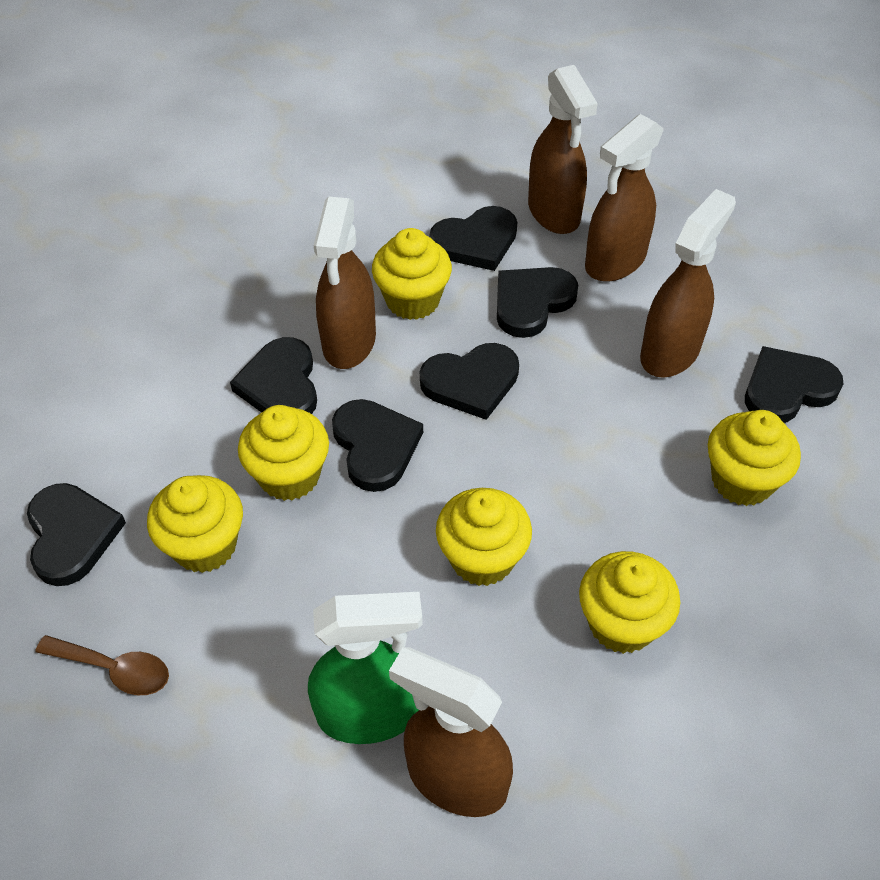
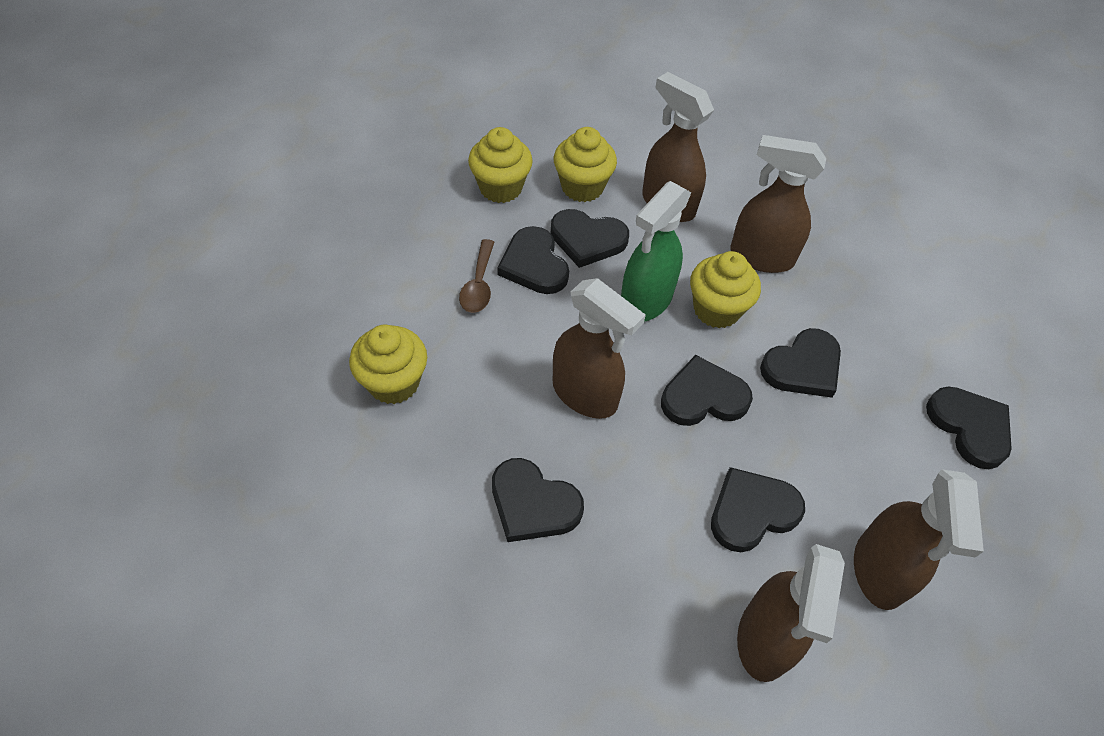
yellow cupcake: [147,475,243,573] [238,405,329,501] [372,228,452,320] [436,488,532,586] [579,551,680,654] [708,410,801,506] = 6 -> [349,324,427,404] [468,127,533,203] [554,127,617,202] [690,251,761,328] = 4

